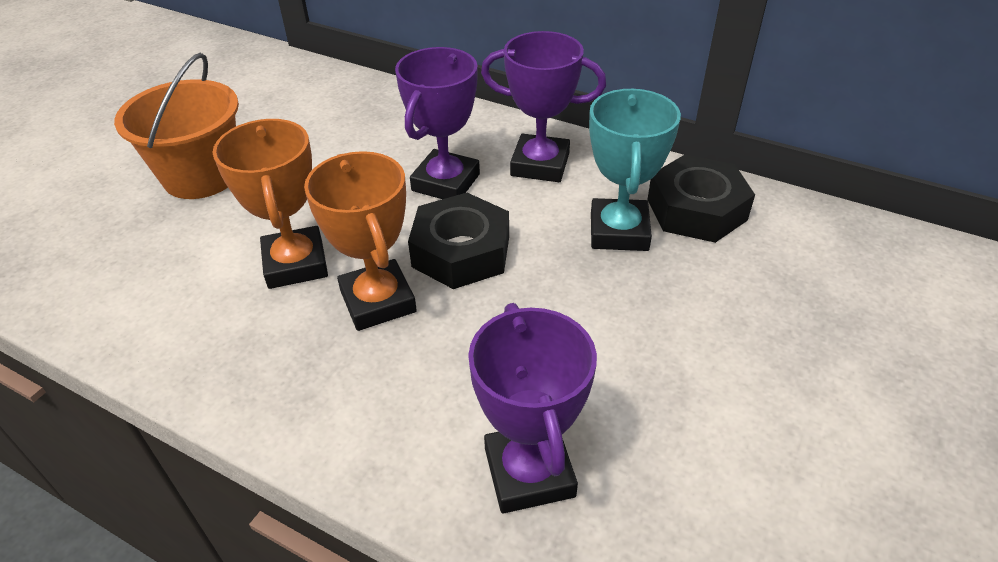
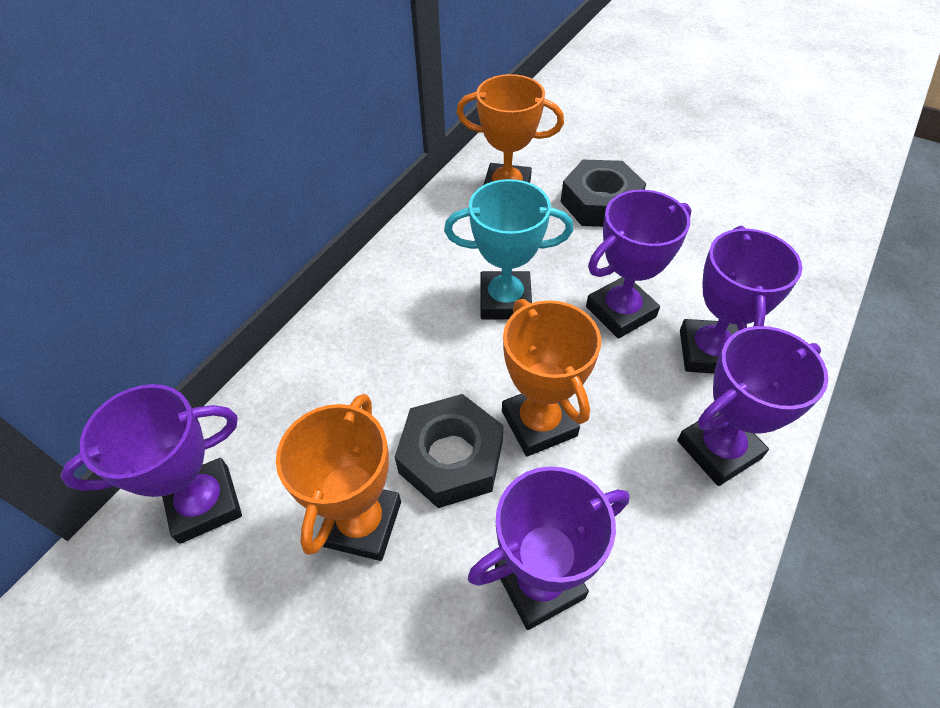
orange bucket: [114,53,239,199] = 1 -> none = 0
orange trophy: [213,119,328,289] [304,151,417,331] = 2 -> [276,394,401,561] [456,74,564,185] [502,299,601,457] = 3
purple trophy: [395,47,480,199] [468,303,597,513] [481,31,606,182] = 3 -> [61,384,242,544] [468,466,630,630] [586,190,691,338] [677,326,828,486] [680,226,802,374] = 5

